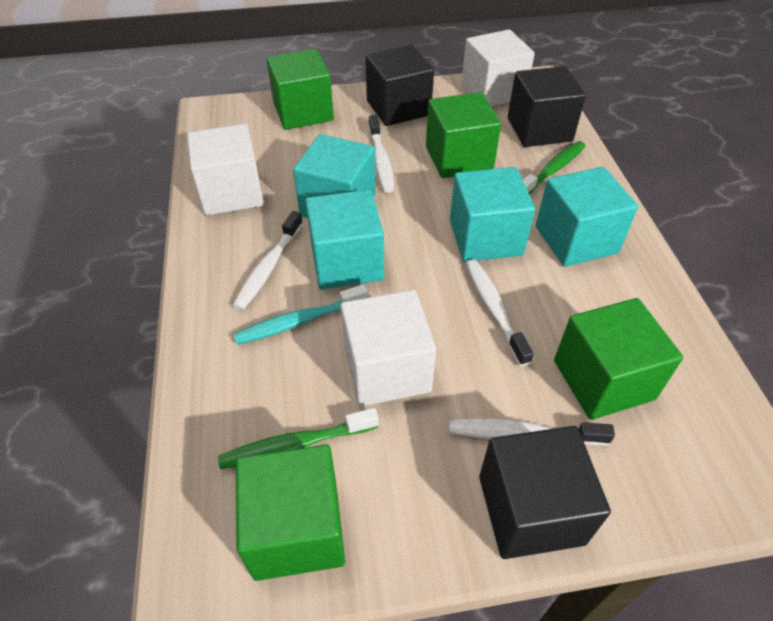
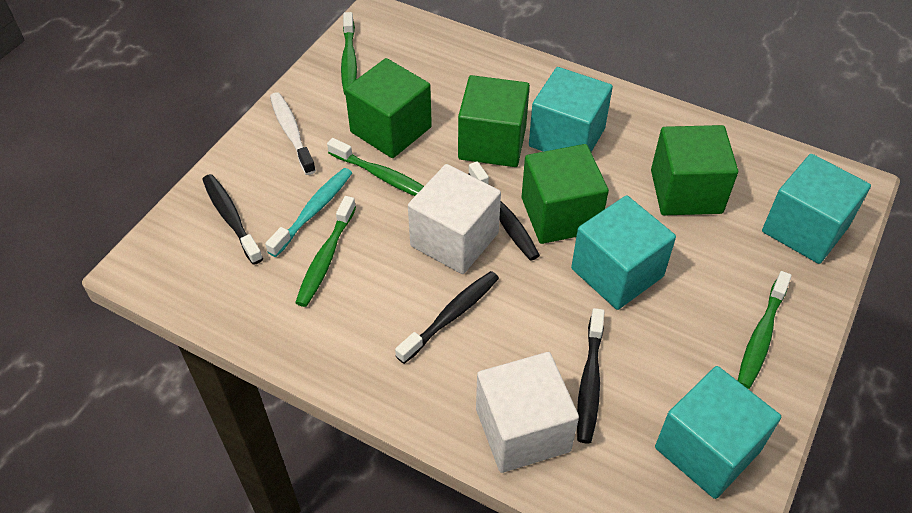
black cube: [366,45,434,126] [479,426,611,559] [508,66,586,147] = 3 -> none = 0
black toothbrush: none = 0 -> [202,174,263,265] [395,271,499,364] [468,161,540,261] [577,308,605,443] = 4
green toothbrush: [218,408,379,469] [523,141,586,195] = 2 -> [295,196,356,307] [327,138,424,196] [341,12,357,94] [738,271,792,389] = 4
white cube: [187,124,264,215] [341,290,436,407] [462,29,535,106] = 3 -> [408,164,501,274] [476,352,579,473] = 2
white toothbrush: [233,211,303,311] [369,115,394,193] [449,419,615,445] [466,259,534,366] = 4 -> [270,92,316,175] = 1

